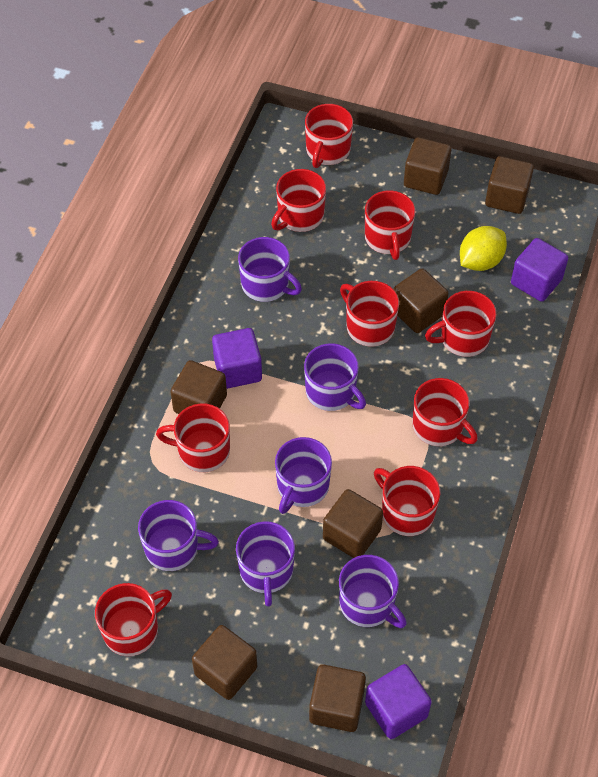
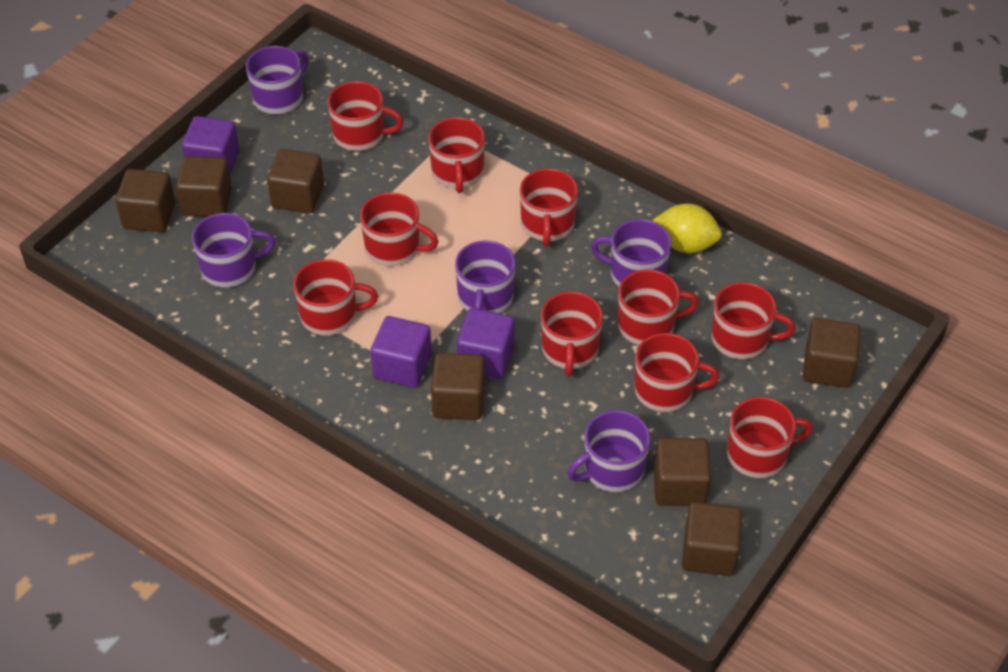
purple mug: [138,500,219,571] [236,521,295,607] [238,237,302,302] [275,437,332,514] [304,343,366,411] [339,555,407,628] = 6 -> [192,213,275,287] [246,46,309,114] [455,240,516,313] [567,410,650,492] [591,219,671,287] = 5
red mug: [95,583,172,656] [156,403,230,472] [271,169,326,232] [305,104,353,168] [340,281,399,347] [365,190,416,260] [374,466,440,536] [412,378,478,446] [425,291,496,357] = 9 -> [293,259,378,336] [327,81,404,151] [360,192,439,266] [428,117,485,193] [520,168,578,247] [541,292,603,377] [618,269,699,345] [634,333,719,412] [712,282,795,359] [727,397,813,478] = 10

